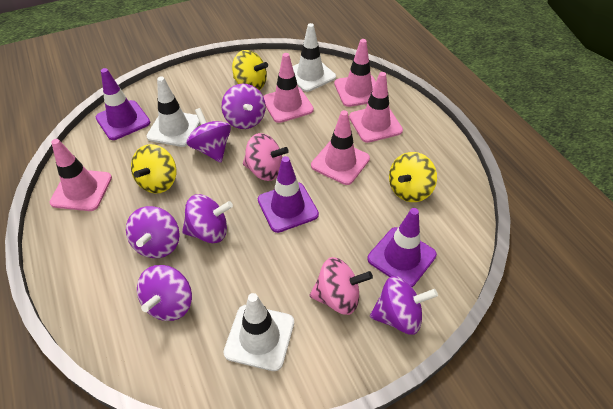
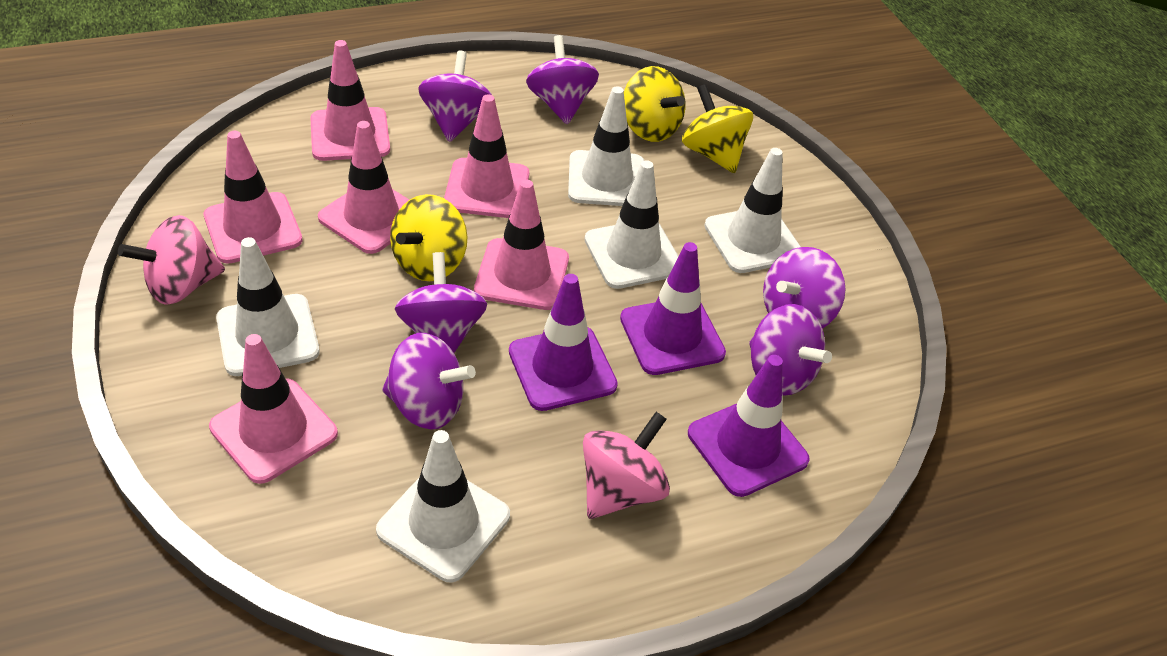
pink traffic cone: [50,139,112,211] [263,53,314,123] [311,110,370,185] [334,39,376,107] [349,72,403,143] = 5 -> [204,131,302,264] [209,334,338,484] [310,40,390,161] [318,121,409,254] [444,94,529,218] [474,179,569,310] = 6
white traffic cone: [147,76,200,147] [223,293,294,371] [292,23,336,92] = 3 -> [216,237,320,376] [376,430,510,582] [568,86,644,206] [584,160,678,289] [704,148,801,273] = 5

